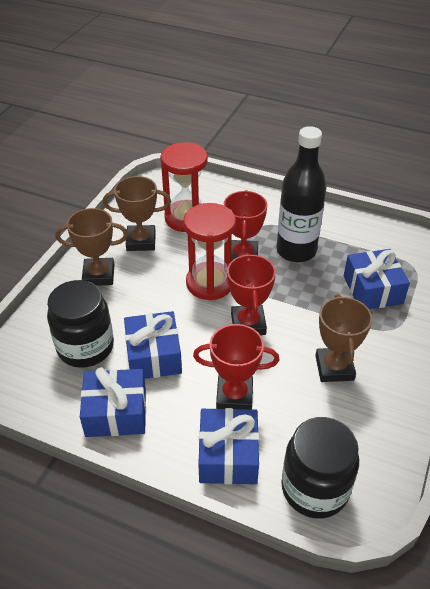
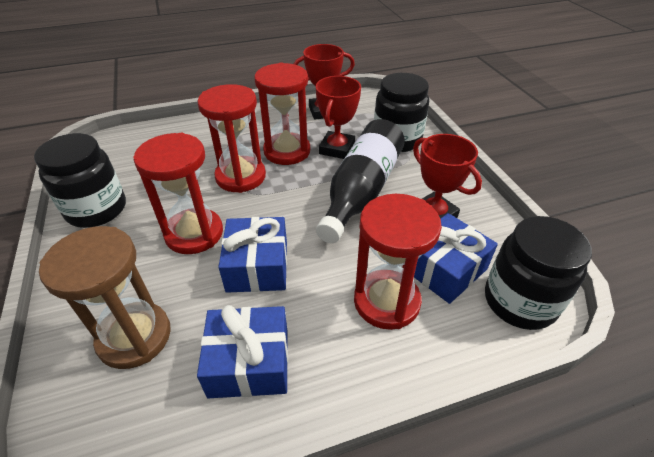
black jar: [47,280,114,368] [281,417,359,519] = 2 -> [34,133,126,228] [374,73,429,152] [485,216,592,330] = 3
blue gift: [80,367,146,437] [124,311,182,379] [198,408,259,484] [344,249,410,309] = 4 -> [197,305,288,398] [218,217,287,293] [414,213,498,304] = 3
brown hourglass: none = 0 -> [39,226,171,369] = 1
brown trophy: [55,208,128,286] [103,176,171,251] [315,294,372,382] = 3 -> none = 0
red hourglass: [160,142,208,232] [183,203,236,301] = 2 -> [133,133,223,254] [198,84,266,193] [254,63,310,165] [354,194,442,330] = 4

